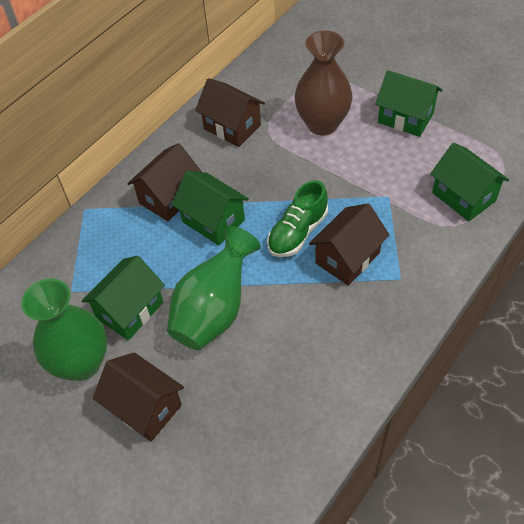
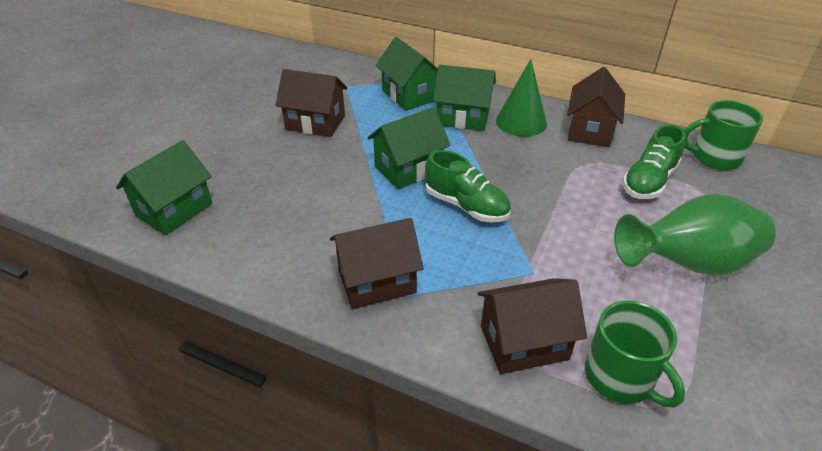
brown vase: [295,31,353,135] = 1 -> none = 0
green cone: none = 0 -> [496,59,547,137] = 1
green mug: none = 0 -> [585,301,685,408] [684,100,763,170] = 2
green shoe: [267,180,328,257] = 1 -> [425,150,511,222] [622,125,686,199] = 2
green vase: [21,278,107,381] [167,226,261,350] = 2 -> [614,194,776,276] = 1

